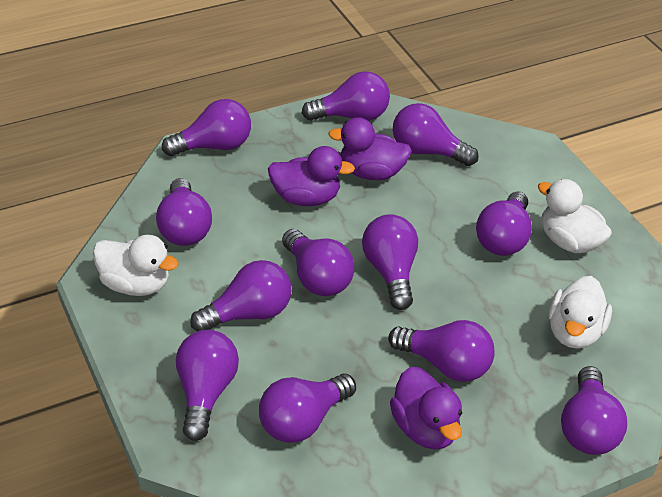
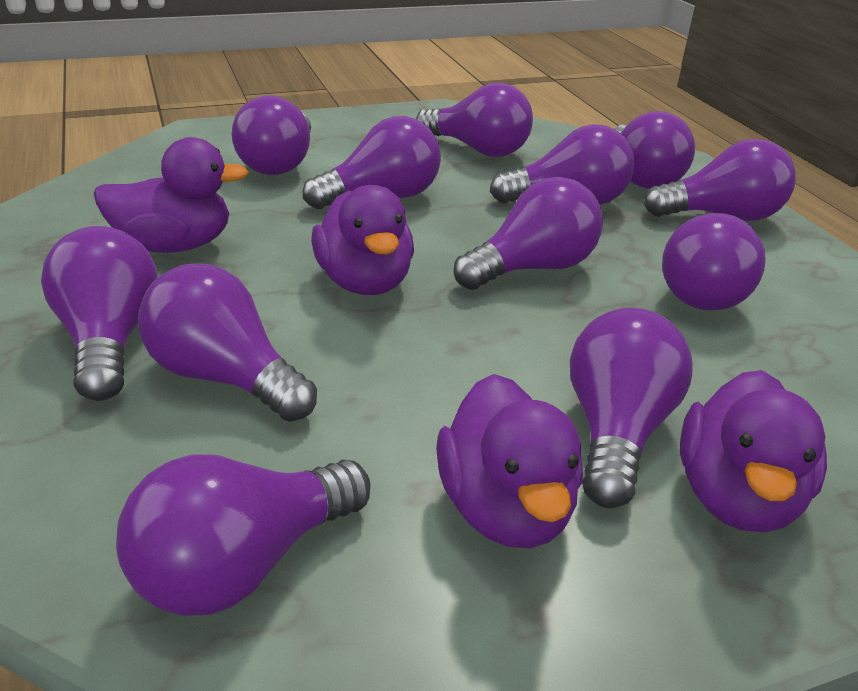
purple duck: [268,146,355,206] [328,117,412,180] [390,367,462,450] = 3 -> [94,137,249,253] [311,185,414,295] [436,374,583,548] [680,370,827,532] = 4
white duck: [93,235,179,296] [538,179,612,253] [549,276,612,349] = 3 -> none = 0

